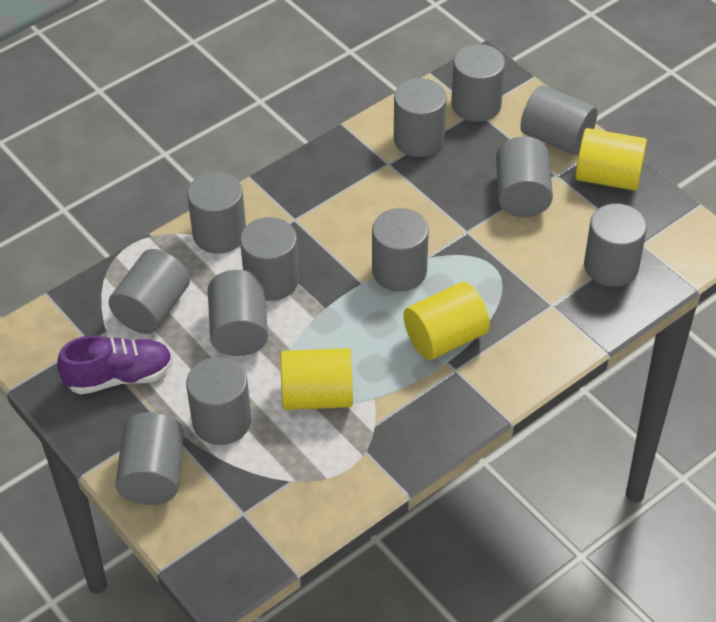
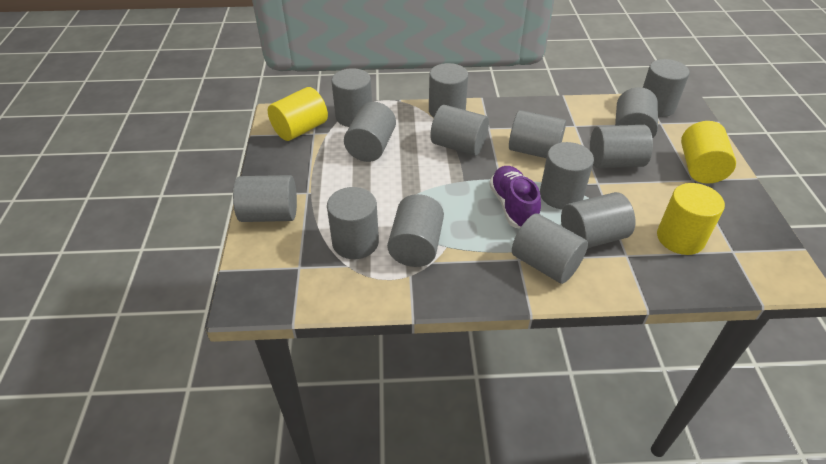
grey cylinder: [109,249,190,334] [115,412,184,505] [186,357,251,445] [187,172,246,254] [208,270,268,356] [240,217,299,301] [372,208,429,292] [394,78,447,157] [451,44,505,122] [496,136,553,217] [520,86,597,155] [584,203,647,287] = 12 -> [233,175,297,222] [327,187,379,259] [331,68,372,127] [344,102,396,162] [387,194,444,267] [429,63,468,118] [430,105,489,156] [509,110,566,158] [512,213,588,284] [540,142,594,209] [561,192,635,248] [590,125,653,168] [615,87,658,138] [643,59,690,117] = 14

